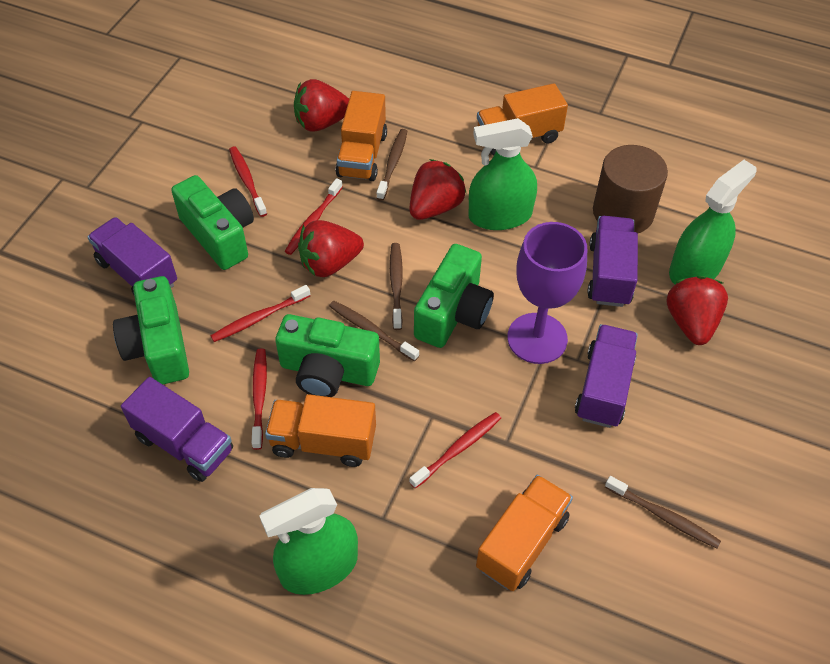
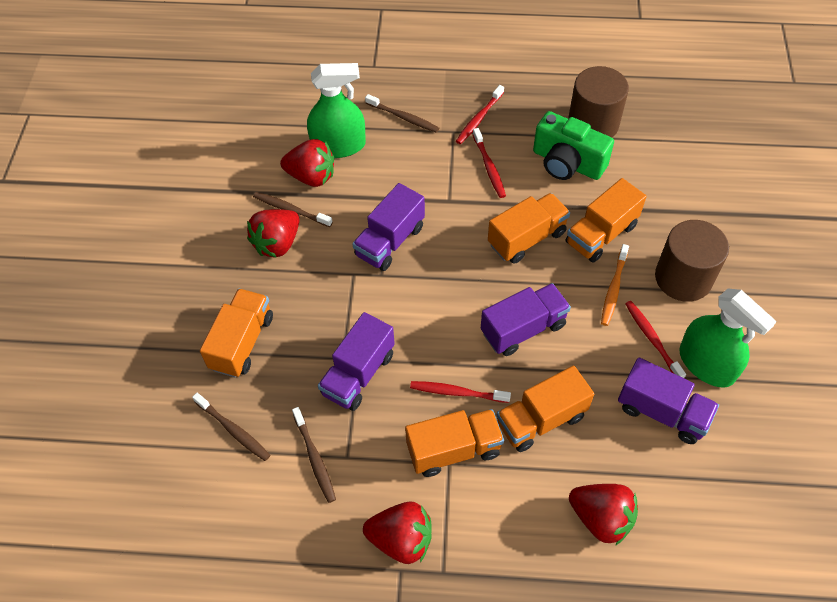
brown cylinder: [593,145,668,233] = 1 -> [568,66,629,137] [655,220,729,302] = 2
green camera: [113,276,189,384] [171,175,254,270] [275,314,380,397] [414,244,494,348] = 4 -> [533,111,614,180] = 1
green spray bottle: [259,488,358,595] [469,118,537,230] [669,160,757,284] = 3 -> [307,63,366,158] [679,289,777,387] = 2
orange toothbrush: none = 0 -> [601,244,629,326] = 1
orange truck: [265,394,376,467] [336,91,387,181] [476,475,573,591] [477,83,568,155] = 4 -> [200,288,273,378] [405,409,504,477] [488,193,570,264] [496,366,594,452] [566,178,646,263] = 5
purple goblet: [507,222,587,364] = 1 -> none = 0
red toothbrush: [211,285,311,342] [229,147,267,217] [252,348,267,450] [285,178,343,255] [410,412,501,489] = 5 -> [410,381,511,403] [456,85,504,144] [473,128,506,198] [625,301,686,378] = 4

